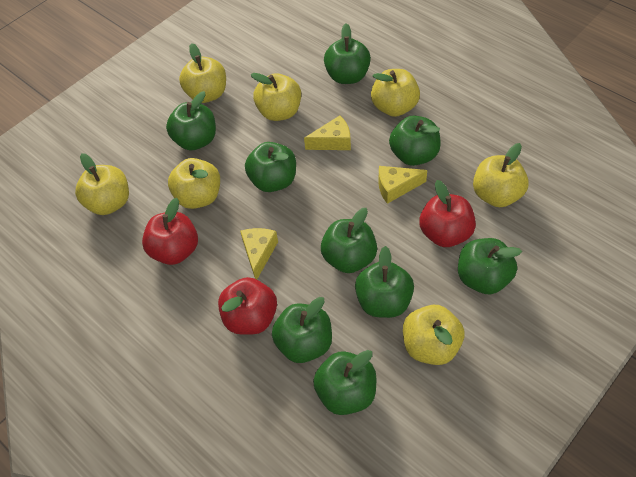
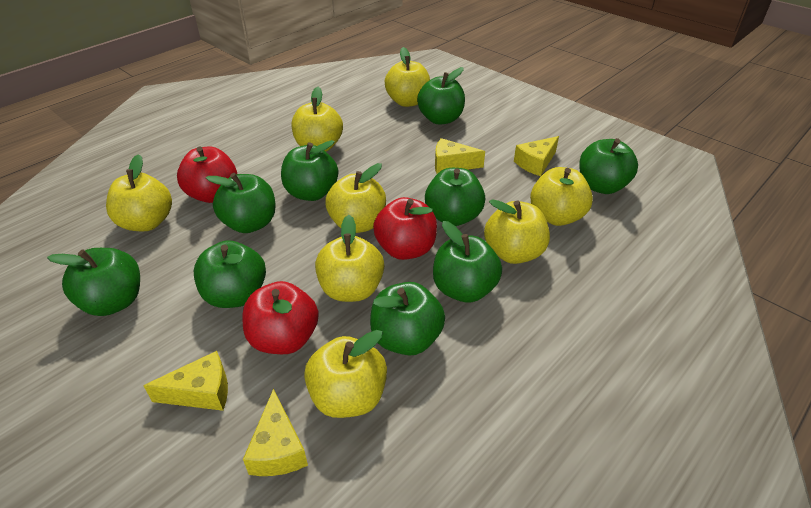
yellow apple: [75,153,129,215] [168,158,220,209] [179,43,226,103] [250,73,301,121] [371,69,420,117] [403,305,464,365] [473,143,529,207] = 7 -> [106,154,172,231] [292,87,343,152] [304,330,387,418] [315,215,384,302] [326,163,386,233] [385,47,430,107] [484,199,550,264] [530,167,593,226] = 8
yellow cheese: [240,228,278,280] [304,116,351,150] [378,166,427,204] = 3 -> [143,351,228,411] [243,388,308,476] [435,138,485,174] [514,136,559,176] = 4

